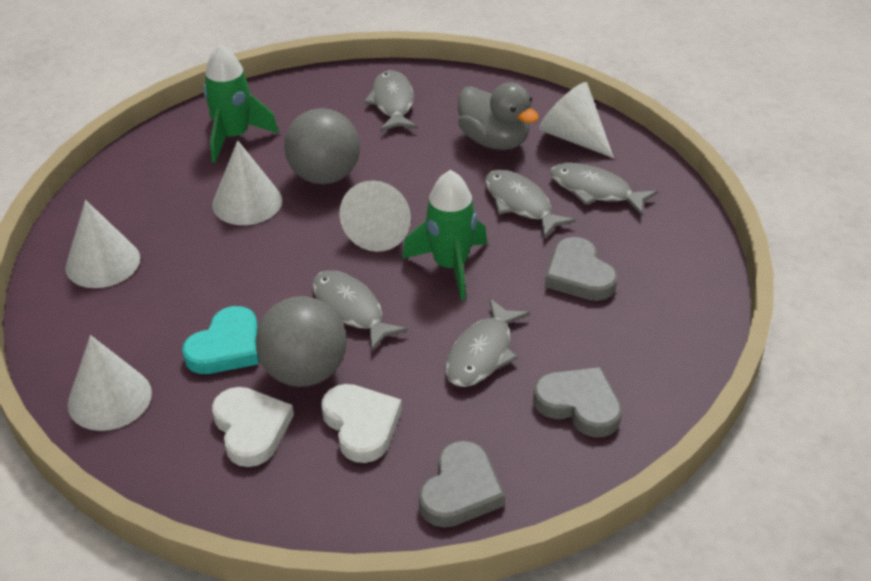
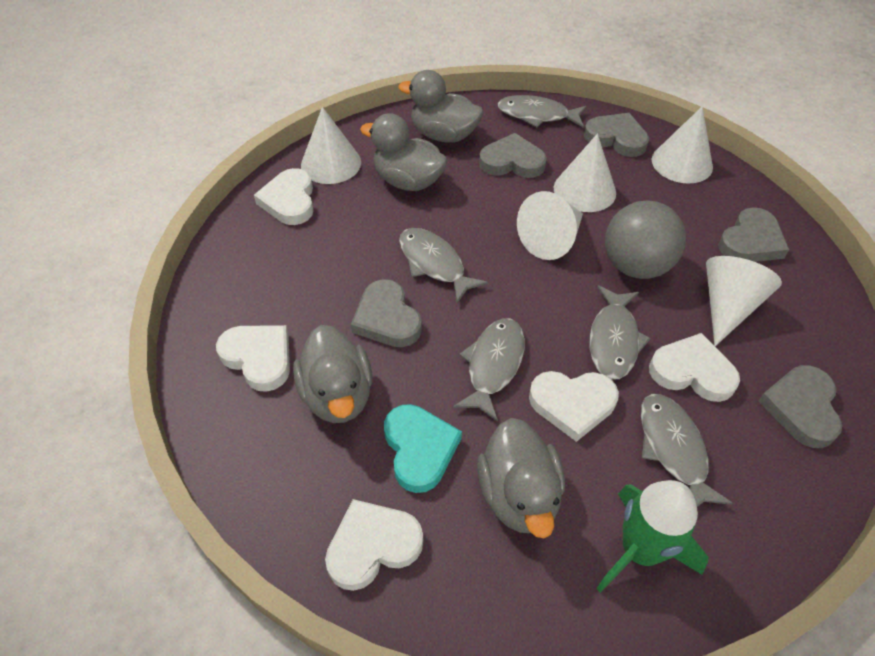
green rocket: [203,45,279,163] [402,170,487,300] = 2 -> [596,480,709,593] = 1
grey ball: [255,296,347,387] [284,108,360,184] = 2 -> [605,201,686,279] = 1
grey duck: [458,82,539,150] = 1 -> [293,325,373,423] [360,113,448,191] [398,70,483,143] [477,418,565,538] = 4
grey heart: [419,441,505,528] [533,367,622,438] [545,237,617,301] = 3 -> [351,279,422,347] [479,133,547,178] [584,113,649,157] [718,207,789,262] [758,365,842,448] = 5
white heart: [212,387,294,467] [321,384,402,463] = 2 -> [216,325,290,392] [254,168,314,225] [325,499,423,591] [529,371,619,442] [649,333,740,402] = 5

